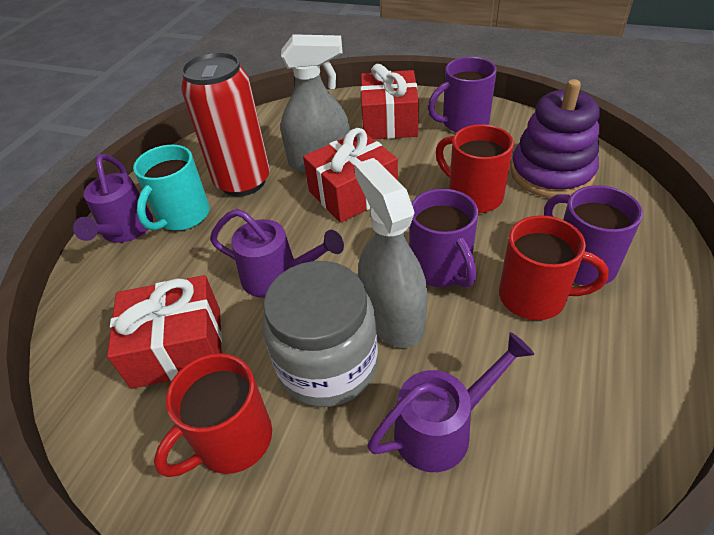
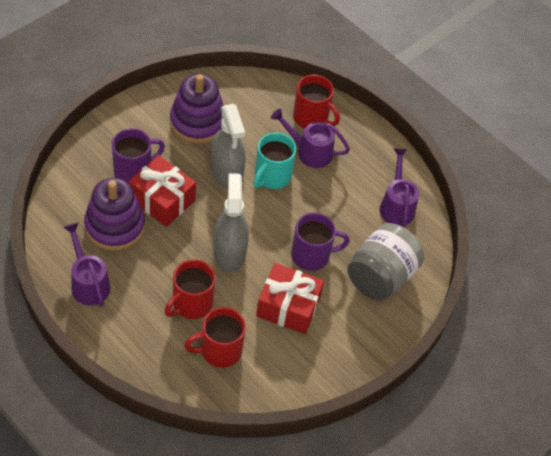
purple mug: [409,189,478,288] [428,57,497,133] [544,185,643,286] = 3 -> [112,128,165,183] [291,213,350,271] = 2
purple stacking toy: [510,79,600,198] = 1 -> [84,178,145,251] [170,74,224,144] = 2
red can: [181,52,270,197] = 1 -> none = 0
red gift: [107,275,222,389] [303,128,398,223] [360,64,419,139] = 3 -> [129,155,196,227] [256,263,324,334] = 2

